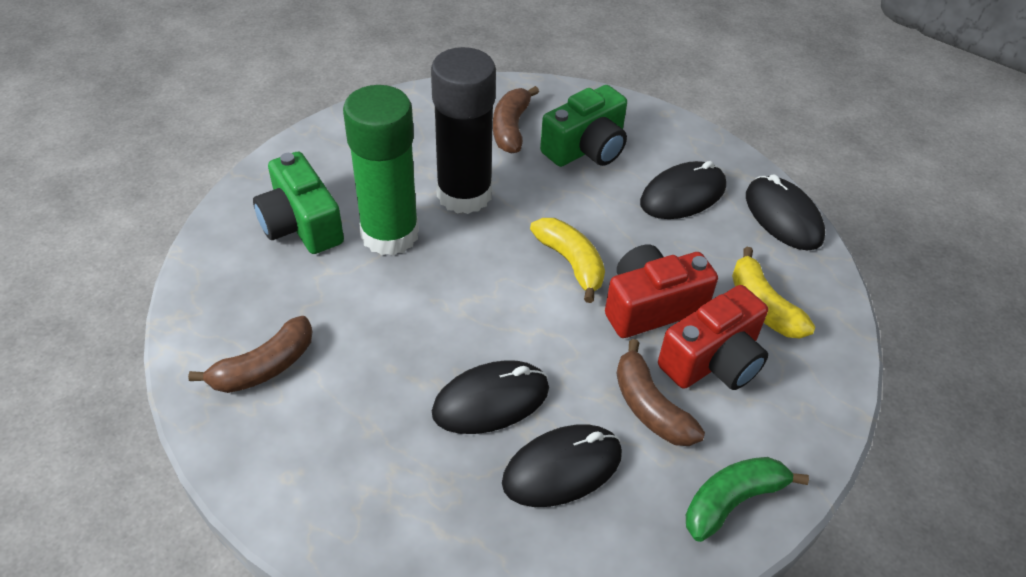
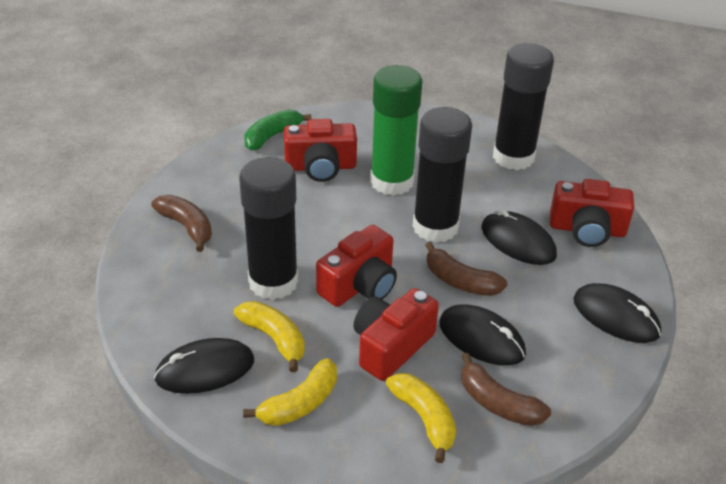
black glue stick: [431,47,496,214] = 1 -> [239,157,298,300] [413,107,472,243] [493,43,554,170] = 3
green camera: [253,152,344,254] [540,85,627,167] = 2 -> none = 0
red camera: [605,244,718,338] [658,285,768,390] = 2 -> [284,119,357,182] [316,225,397,307] [353,288,439,381] [550,179,634,247] = 4
yellow banana: [530,218,605,303] [732,247,815,339] = 2 -> [234,301,305,372] [243,358,337,426] [386,373,456,463] = 3

